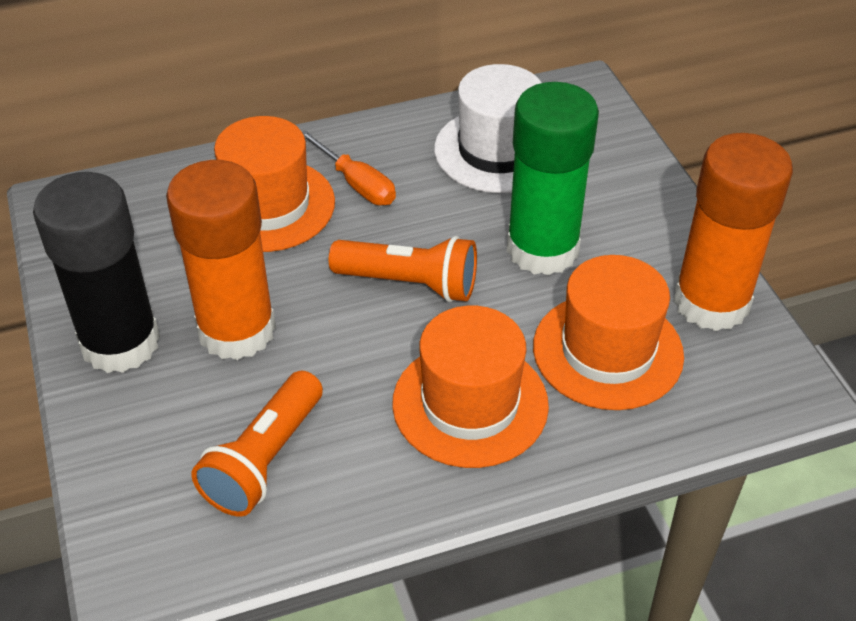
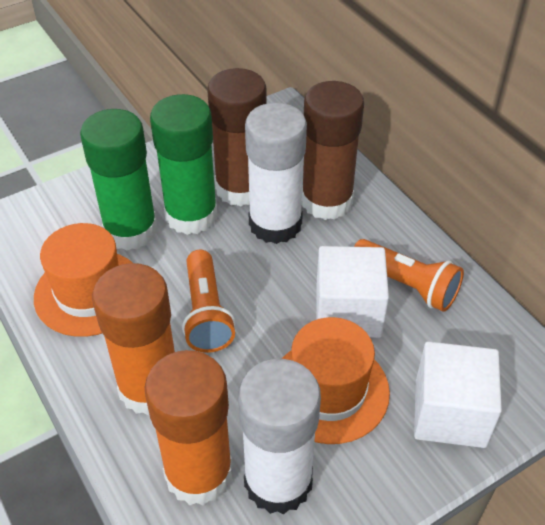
black glue stick: [33,172,160,373] = 1 -> none = 0
brown glue stick: none = 0 -> [207,68,267,207] [302,81,364,220] = 2
green glue stick: [507,82,599,276] = 1 -> [80,109,158,251] [150,94,218,235] = 2
orange hat: [214,116,335,252] [392,306,549,468] [533,255,684,410] = 3 -> [34,223,132,337] [281,317,390,444] = 2
orange screwdriver: [302,130,396,205] = 1 -> none = 0
white cube: none = 0 -> [316,246,389,338] [414,341,502,448] = 2
white glue stick: none = 0 -> [238,359,321,514] [245,103,307,244] = 2
white hat: [434,64,542,193] = 1 -> none = 0

